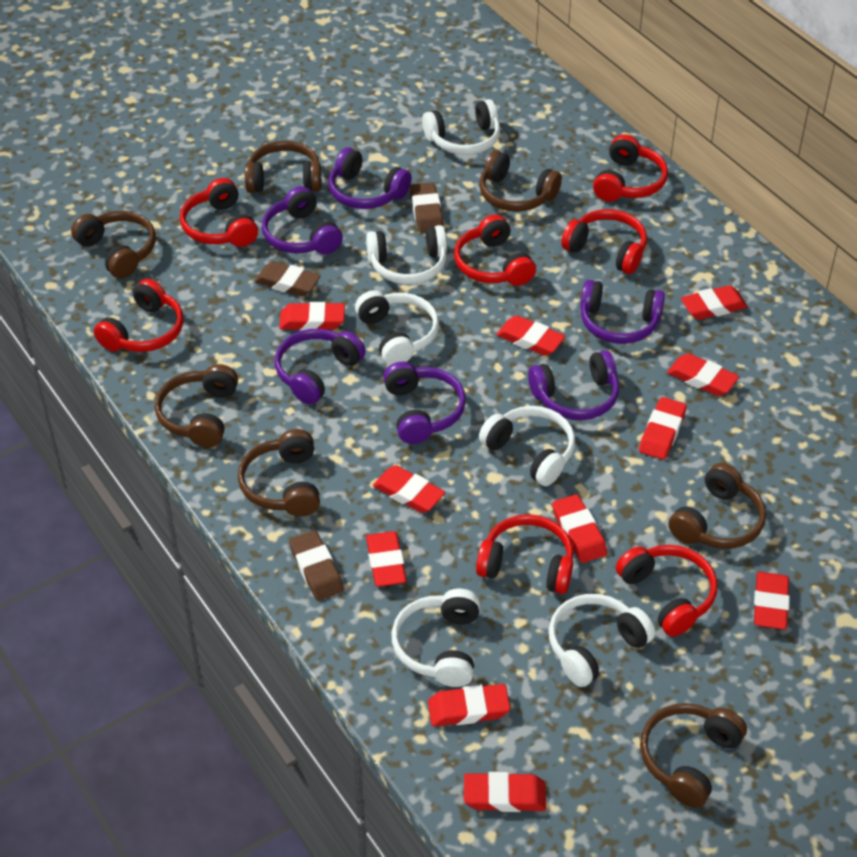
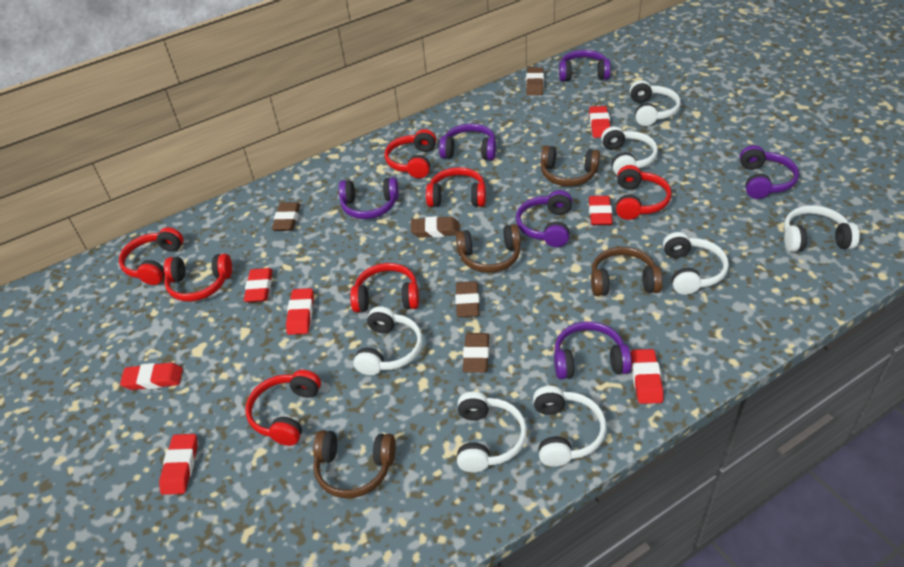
brown eraser: [254,261,321,297] [289,530,344,601] [410,182,444,233] = 3 -> [272,202,300,231] [411,216,460,238] [455,281,479,317] [463,333,489,373] [526,67,544,95] = 5
brown headphones: [71,211,156,279] [155,364,238,447] [238,429,320,517] [245,140,321,193] [479,150,562,212] [640,703,747,808] [669,463,766,549] = 7 -> [313,430,396,498] [456,224,521,273] [541,146,600,186] [591,247,662,296] = 4
red eraser: [279,302,345,331] [366,531,407,587] [373,465,445,513] [428,684,510,726] [464,772,546,812] [496,315,566,356] [552,494,607,563] [639,397,687,460] [667,353,739,396] [681,285,748,320] [754,572,790,630] = 11 -> [120,363,183,390] [159,434,198,495] [244,268,273,302] [286,288,314,335] [589,106,611,138] [589,196,613,225] [631,349,663,404] = 7
white headphones: [355,290,439,365] [366,225,447,284] [392,589,480,687] [422,99,500,155] [479,406,575,486] [549,594,655,687] = 6 -> [353,306,423,375] [457,392,527,472] [533,386,606,467] [601,126,658,174] [630,80,681,126] [663,232,729,295] [784,205,860,252] = 7

